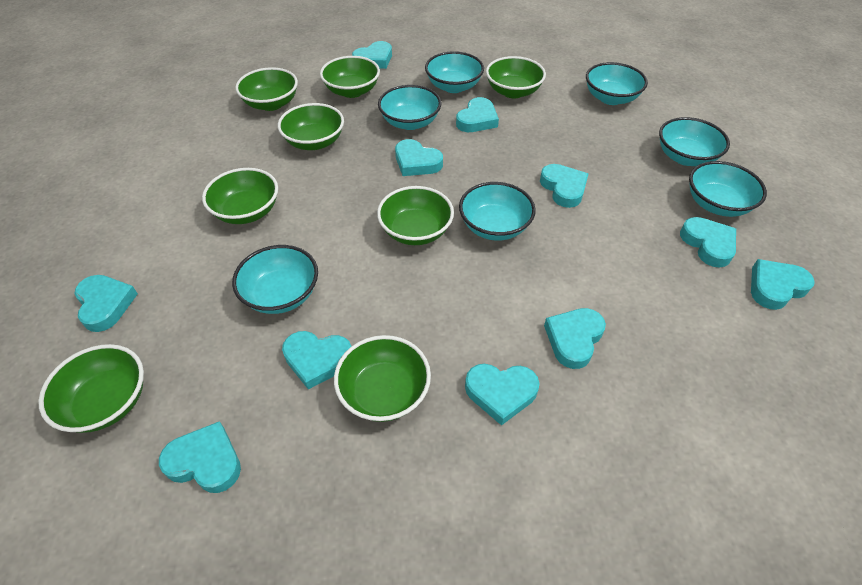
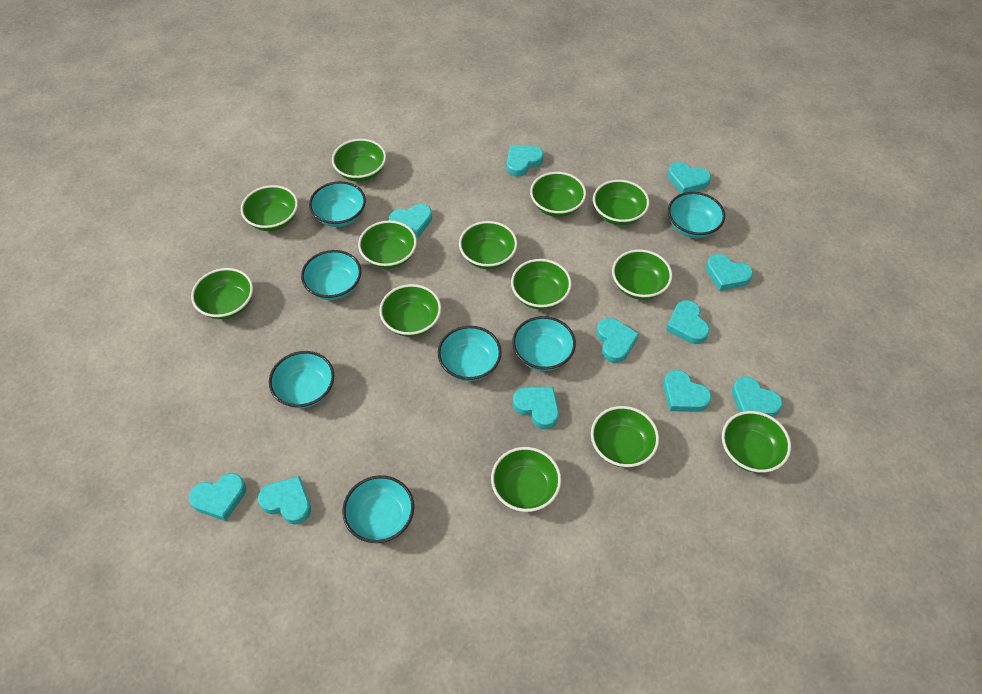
green bowl: [38,344,144,433] [202,168,278,224] [235,67,298,111] [278,103,344,150] [320,56,380,98] [334,335,431,422] [377,186,454,245] [486,56,546,98] = 8 -> [191,268,253,319] [241,185,298,231] [332,139,386,182] [358,221,417,269] [379,284,441,337] [459,221,517,269] [491,447,561,512] [511,259,572,310] [530,172,586,217] [591,406,659,468] [593,180,649,225] [612,250,672,300] [722,411,791,473] = 13

